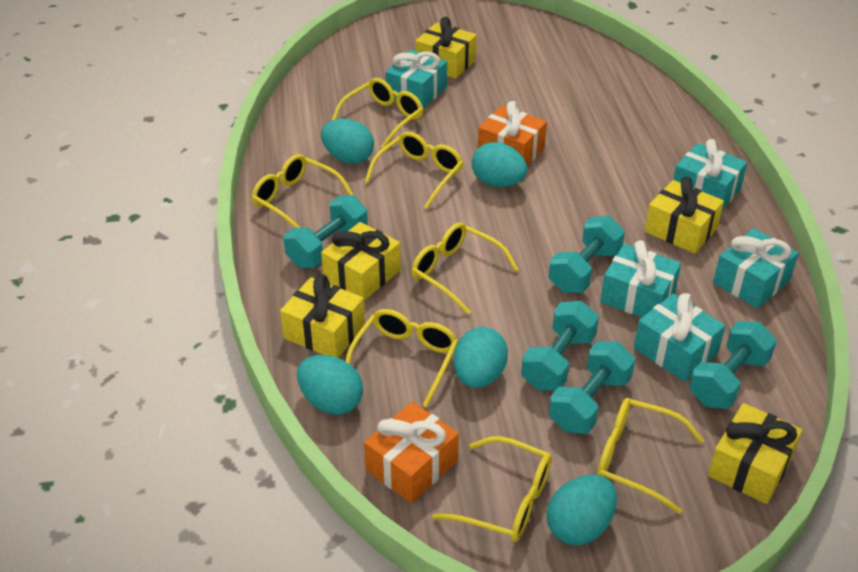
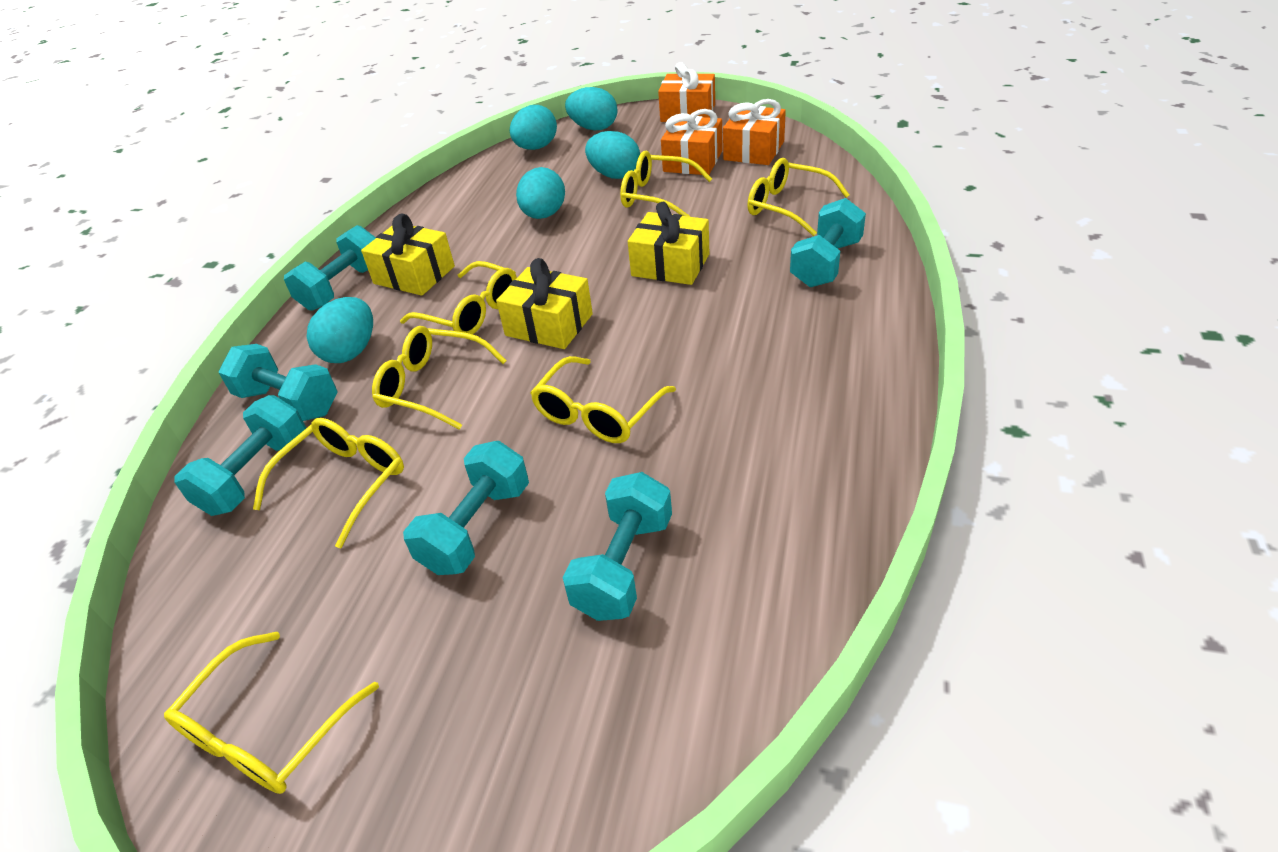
orange gift: [364,402,459,503] [478,101,547,166] = 2 -> [658,62,715,122] [661,109,723,175] [723,99,786,165] = 3
turquoise dumbbell: [284,195,368,268] [521,301,599,391] [549,216,625,293] [549,341,635,434] [689,321,777,409] = 5 -> [175,395,306,516] [218,344,337,421] [284,225,376,311] [403,441,529,575] [563,472,672,621] [790,198,866,287] = 6
turquoise gift: [385,50,447,109] [600,240,681,317] [634,293,725,382] [673,139,747,210] [713,228,799,309] = 5 -> none = 0
yellow gift: [280,274,365,358] [321,222,401,301] [415,17,477,79] [645,177,724,254] [708,403,802,504] = 5 -> [361,214,455,296] [496,258,593,349] [628,202,709,285] = 3

